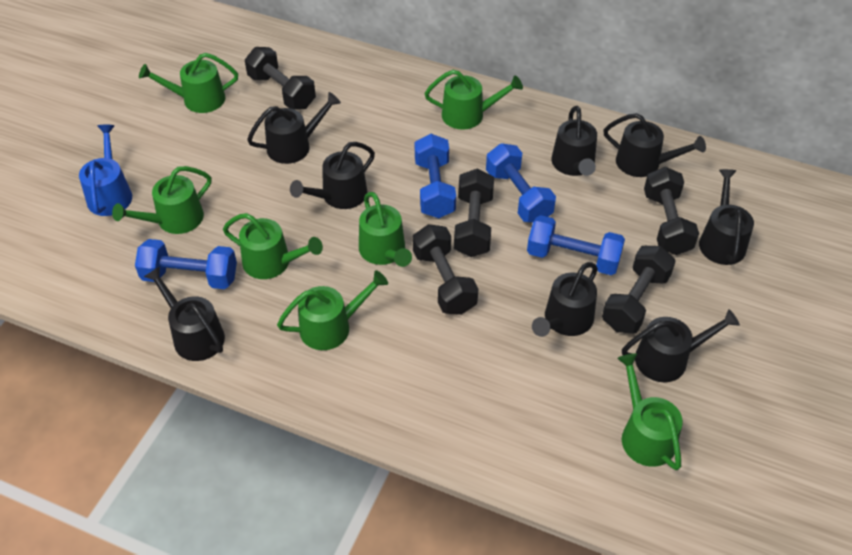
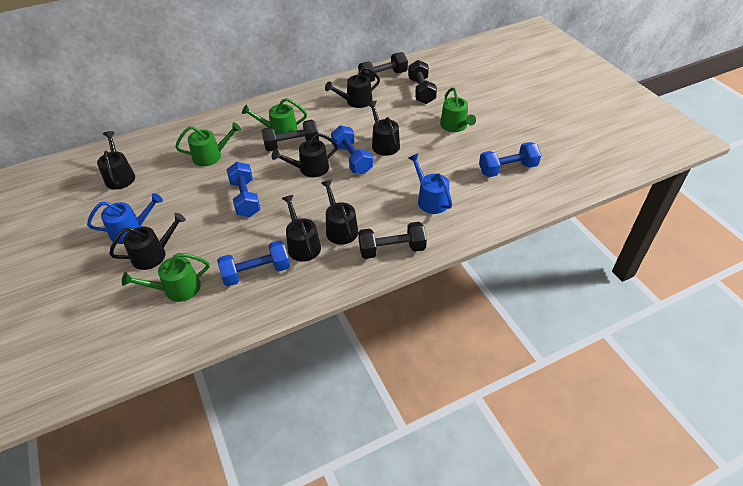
black dumbbell: [245,47,316,110] [413,224,478,315] [454,169,494,257] [602,246,676,334] [644,167,699,255] = 5 -> [262,120,319,152] [358,52,408,82] [358,222,427,259] [408,60,437,104] = 4
black watering can: [144,266,225,361] [247,92,341,164] [290,142,375,209] [532,262,598,337] [551,106,597,176] [603,113,706,177] [622,309,740,382] [699,169,754,265] = 8 -> [97,131,135,190] [109,213,186,270] [272,133,338,177] [282,195,321,262] [321,180,358,245] [325,67,380,108] [367,101,400,156] = 7
blue watering can: [79,125,132,216] = 1 -> [87,193,163,244] [408,154,452,214] = 2
green watering can: [112,166,211,234] [139,53,238,113] [223,213,323,279] [277,270,388,350] [359,192,412,267] [425,70,523,130] [617,353,683,470] = 7 -> [122,253,209,302] [175,122,241,166] [242,98,307,135] [440,88,476,132] = 4

